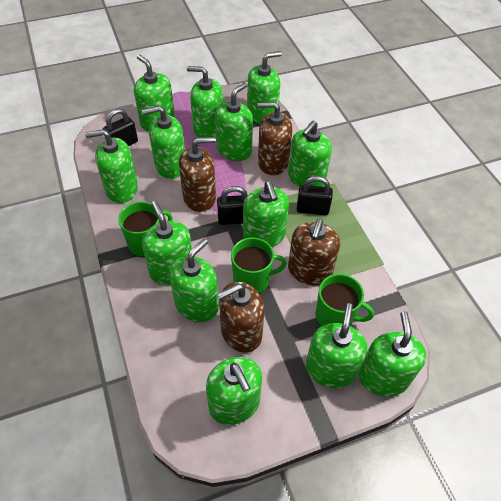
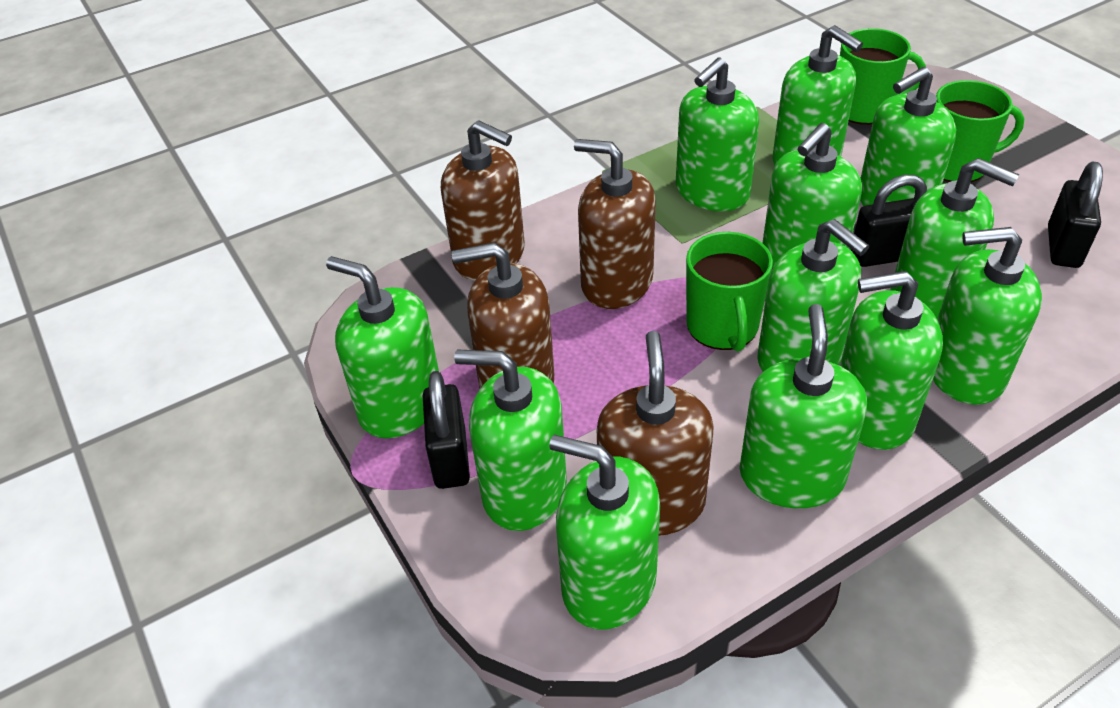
green soap dispenser: [85,129,138,203] [134,54,175,131] [142,106,185,179] [142,201,192,285] [169,238,219,322] [187,66,223,138] [206,357,262,425] [215,82,253,161] [243,181,289,247] [247,51,282,124] [288,121,332,187] [306,303,367,388] [359,311,427,397] = 13 -> [326,256,439,438] [454,350,567,531] [549,435,660,630] [676,58,759,211] [740,304,867,508] [757,219,869,372] [763,123,862,268] [773,25,863,165] [840,271,943,450] [860,67,956,206] [890,158,1019,318] [933,227,1042,405] = 12

